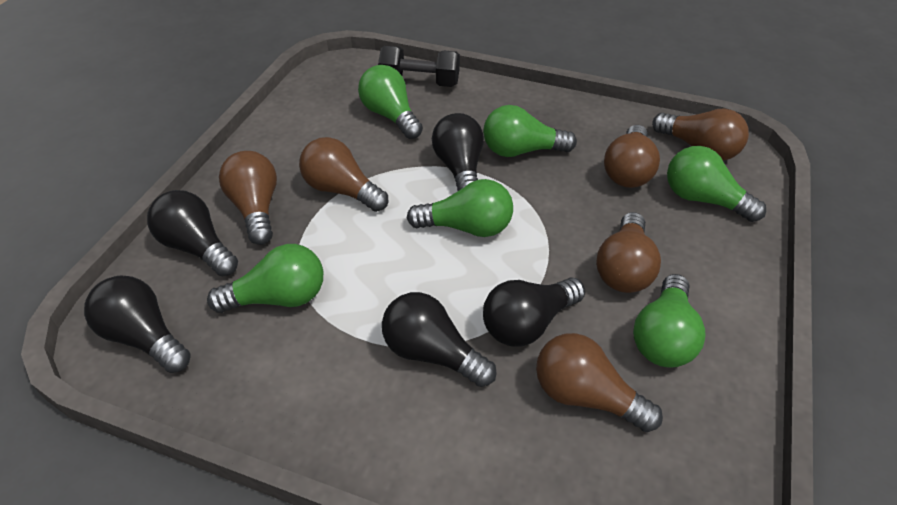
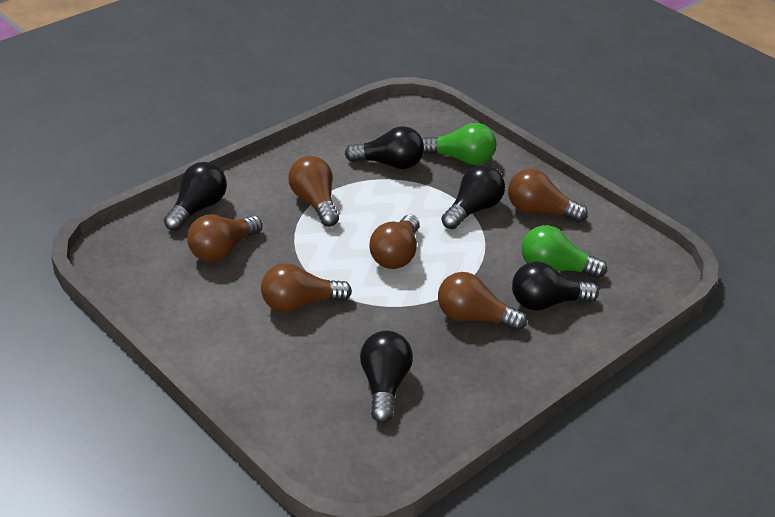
black dumbbell: [378,46,460,87] = 1 -> none = 0
green light bulb: [207,244,323,313] [358,65,423,139] [407,179,513,237] [483,105,577,157] [633,274,706,368] [667,146,766,222] = 6 -> [422,123,496,165] [522,225,607,278] = 2

